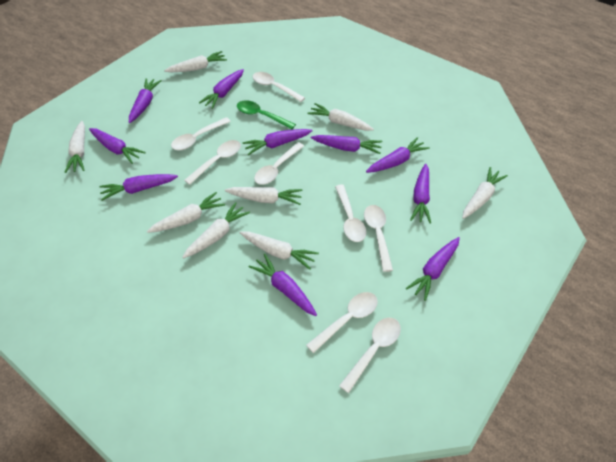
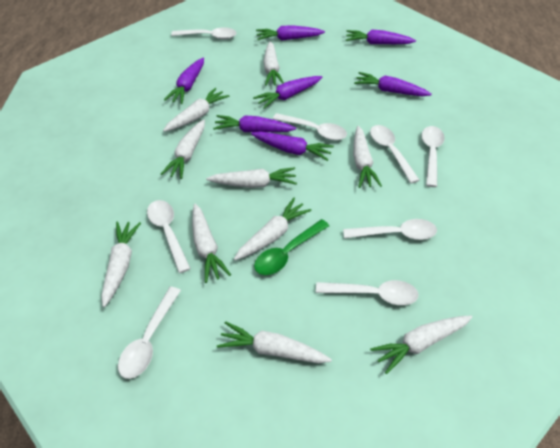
purple carrot: [89,128,146,164] [99,174,178,201] [129,78,162,123] [199,69,244,109] [242,129,313,155] [249,254,317,316] [311,135,383,154] [366,137,430,173] [406,237,460,301] [410,164,431,224] = 10 -> [164,58,204,104] [213,115,296,132] [251,131,334,161] [253,76,322,109] [256,25,325,41] [346,30,416,44] [354,72,432,96] = 7
white carrot: [64,121,85,173] [147,192,225,233] [164,51,227,72] [182,202,250,259] [225,187,303,205] [240,232,319,270] [307,103,374,131] [462,167,508,219] = 8 -> [101,221,141,307] [161,119,205,179] [163,88,229,132] [192,204,231,283] [206,167,297,188] [217,321,332,363] [234,198,312,260] [263,41,284,86] [353,126,382,188] [370,316,472,374] = 10

